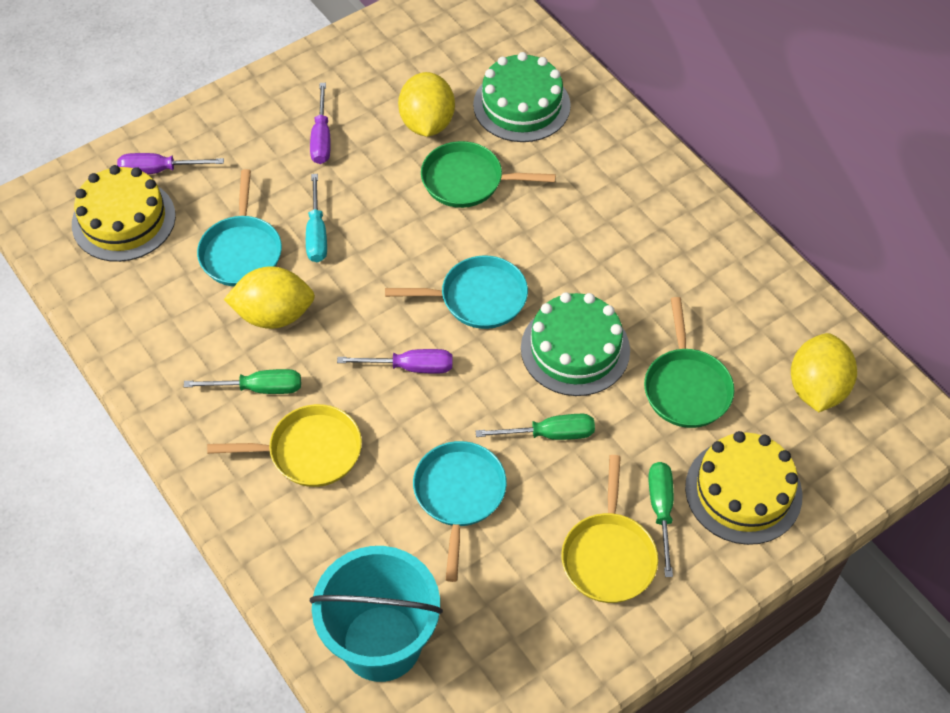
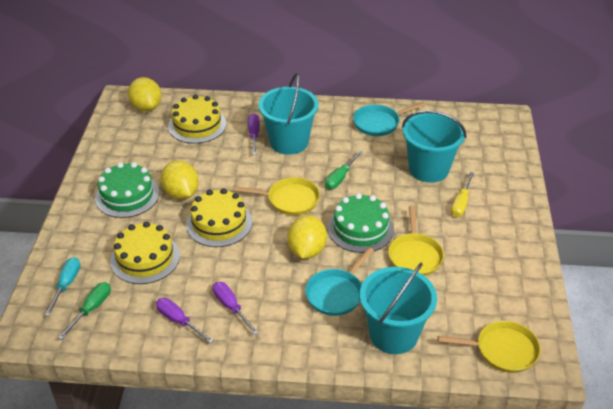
green pan: [421,141,556,208] [644,297,734,428] = 2 -> none = 0
green screwdriver: [184,369,301,394] [476,414,595,440] [648,462,674,577] = 3 -> [58,282,111,340] [325,150,363,189] = 2
turquoise bucket: [310,546,443,682] = 1 -> [258,73,319,155] [360,263,437,354] [402,110,466,183] = 3
turquoise pan: [197,169,282,286] [385,256,528,329] [413,441,507,582] = 3 -> [305,247,374,316] [353,102,425,136] = 2
yellow cake: [72,165,176,262] [685,431,802,545] = 2 -> [110,221,180,284] [168,95,226,144] [186,188,252,247] = 3
yellow pan: [207,404,362,487] [561,455,658,603] = 2 -> [234,177,320,215] [388,206,444,276] [437,321,541,373] = 3
yellow screwdriver: none = 0 -> [451,172,474,217] = 1

